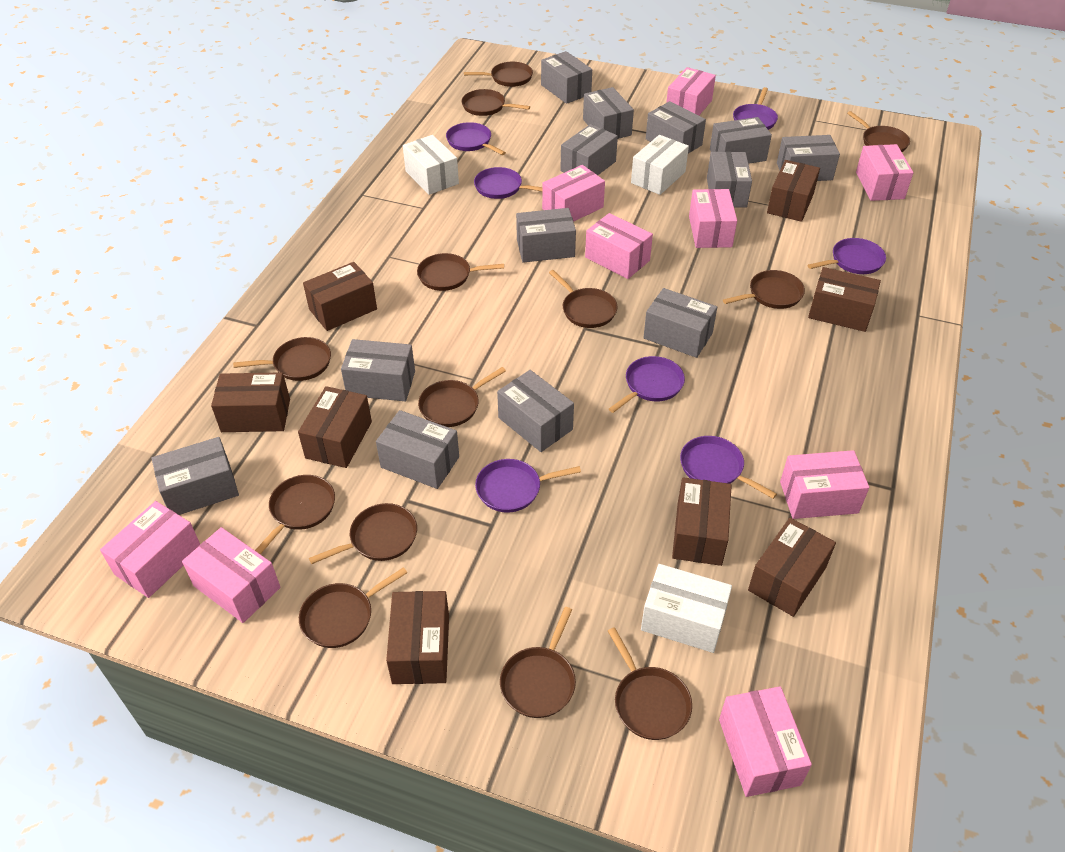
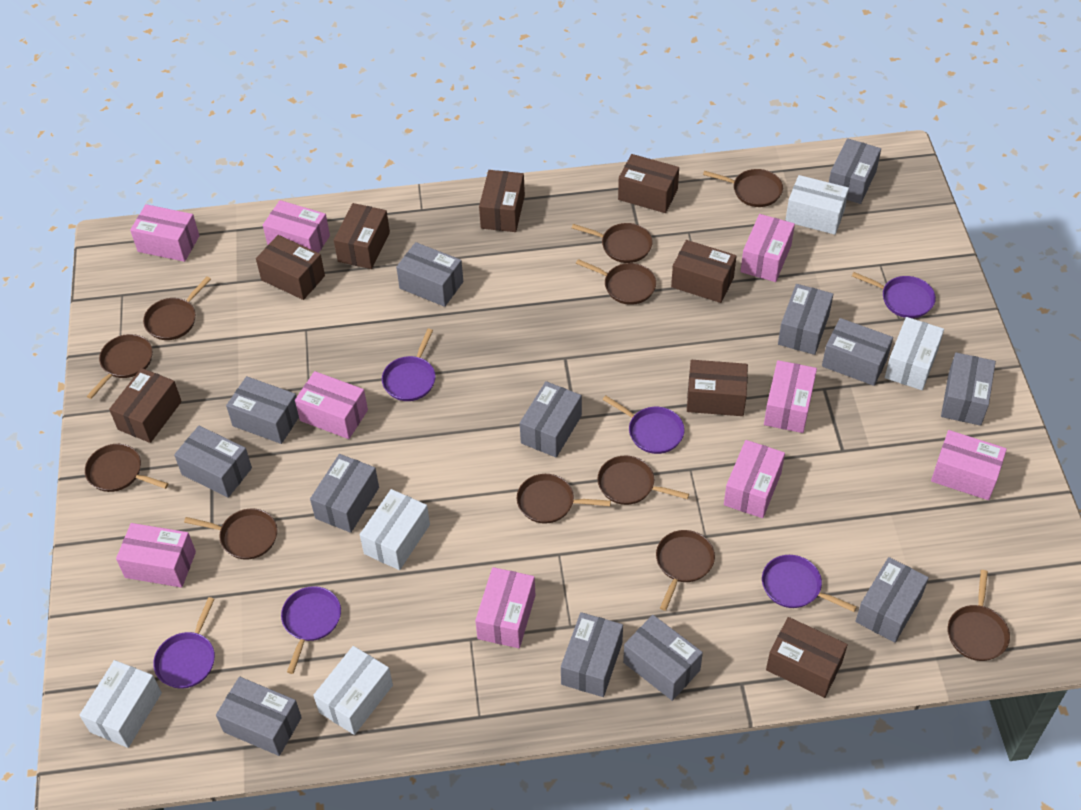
brown pan: [233,337,331,381] [255,475,335,554] [299,567,407,648] [309,503,417,564] [417,253,504,291] [418,367,506,427] [462,89,530,116] [464,62,533,87] [500,607,576,718] [549,270,618,328] [608,627,692,740] [723,270,805,309] [847,111,910,152] = 13 -> [85,444,169,492] [87,334,153,399] [143,276,211,340] [184,508,277,560] [517,474,611,524] [572,223,653,263] [576,259,656,305] [598,456,689,505] [656,530,715,611] [703,169,783,207] [948,570,1010,661] = 11
purple pan: [446,122,506,155] [474,167,542,199] [475,459,581,513] [609,356,685,413] [680,436,777,499] [733,87,778,130] [808,238,886,274] = 7 -> [153,597,215,688] [281,586,341,674] [382,329,436,401] [603,396,685,454] [762,555,857,612] [852,272,936,318] = 6
white box: [403,135,459,195] [631,135,689,195] [641,564,732,653] = 3 -> [79,660,162,748] [313,646,393,735] [360,489,430,570] [785,175,849,235] [885,317,944,390] = 5

